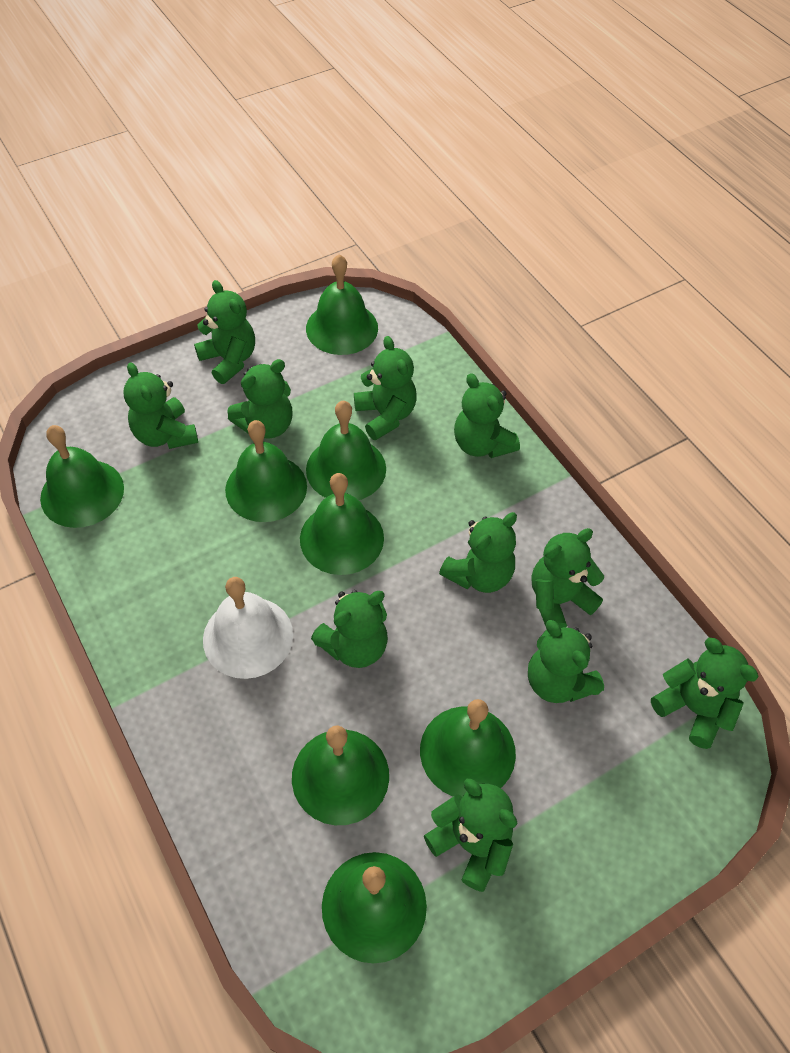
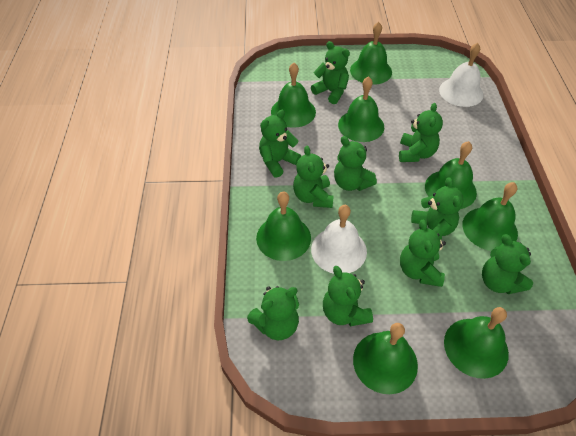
green teddy bear: [123,362,198,449] [194,280,255,384] [227,359,293,439] [311,590,388,668] [354,336,417,440] [424,779,517,892] [439,512,517,593] [454,373,520,458] [528,620,604,703] [532,528,604,628] [651,637,759,749] = 11 -> [247,286,299,340] [259,110,301,178] [293,146,334,208] [311,41,350,104] [323,266,373,326] [334,136,377,191] [399,103,443,162] [400,220,446,287] [411,177,464,240] [482,234,533,294] = 10
white bell: [203,577,293,679] = 1 -> [311,205,367,274] [439,43,484,107] = 2

